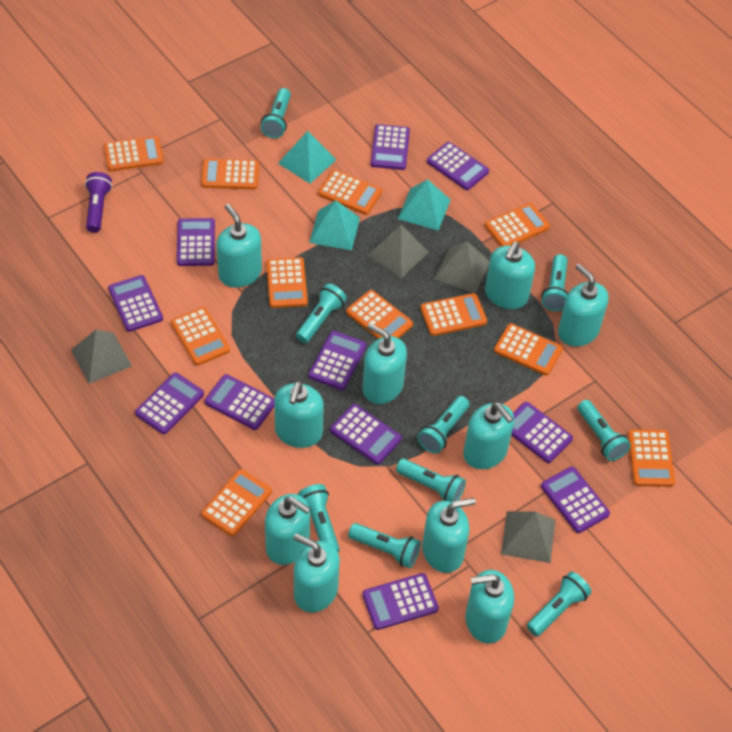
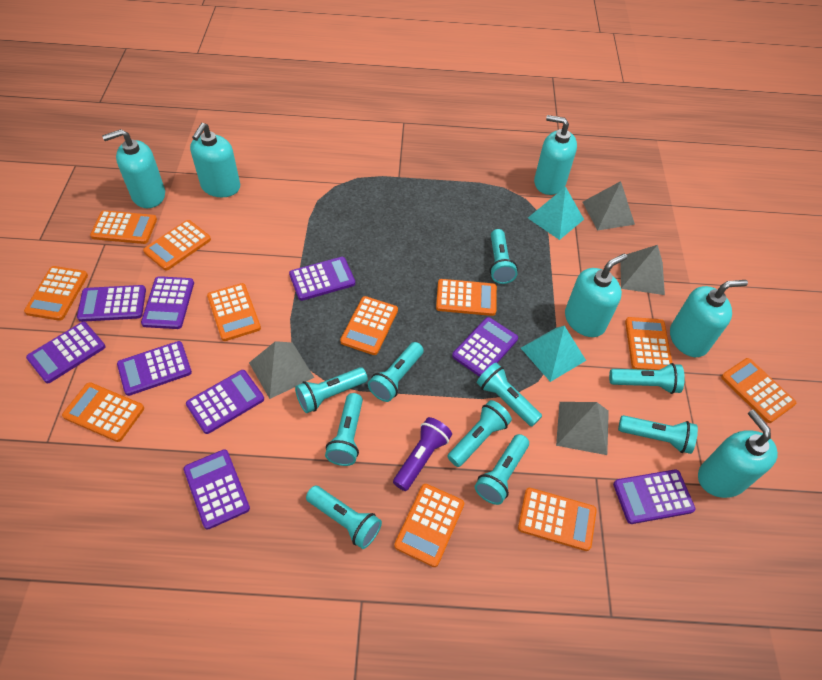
purple calculator: [108,275,163,332] [135,372,204,434] [177,218,215,266] [205,374,275,430] [308,331,366,390] [330,404,402,464] [362,573,439,630] [371,124,410,170] [427,142,489,190] [511,402,573,463] [541,466,610,533] = 11 -> [26,322,105,383] [77,285,146,322] [117,341,192,396] [141,276,194,329] [183,449,250,529] [186,370,264,434] [289,257,355,301] [452,317,518,377] [613,469,696,524] = 9
turquoise flashlight: [261,88,291,138] [296,284,347,343] [298,484,340,552] [348,523,421,568] [396,459,466,502] [417,396,470,454] [527,572,592,636] [541,254,568,311] [577,400,631,461] = 9 -> [295,367,368,413] [306,486,382,549] [325,393,363,466] [368,342,424,402] [447,400,512,467] [475,434,529,505] [477,363,542,427] [490,229,518,284] [609,363,685,394] [618,415,698,454] = 10
turquoise pyramid: [278,131,336,183] [309,200,360,250] [398,179,450,231] = 3 -> [521,325,586,382] [528,187,584,240] = 2
turquoise soap dispenser: [216,204,262,288] [265,494,311,565] [274,381,324,448] [293,533,340,613] [362,323,407,404] [422,498,476,573] [463,402,514,469] [465,570,514,644] [485,241,535,309] [558,264,609,347] = 10 -> [102,129,165,208] [190,123,240,197] [534,115,577,195] [565,253,627,337] [670,280,748,357] [698,410,778,498] = 6

